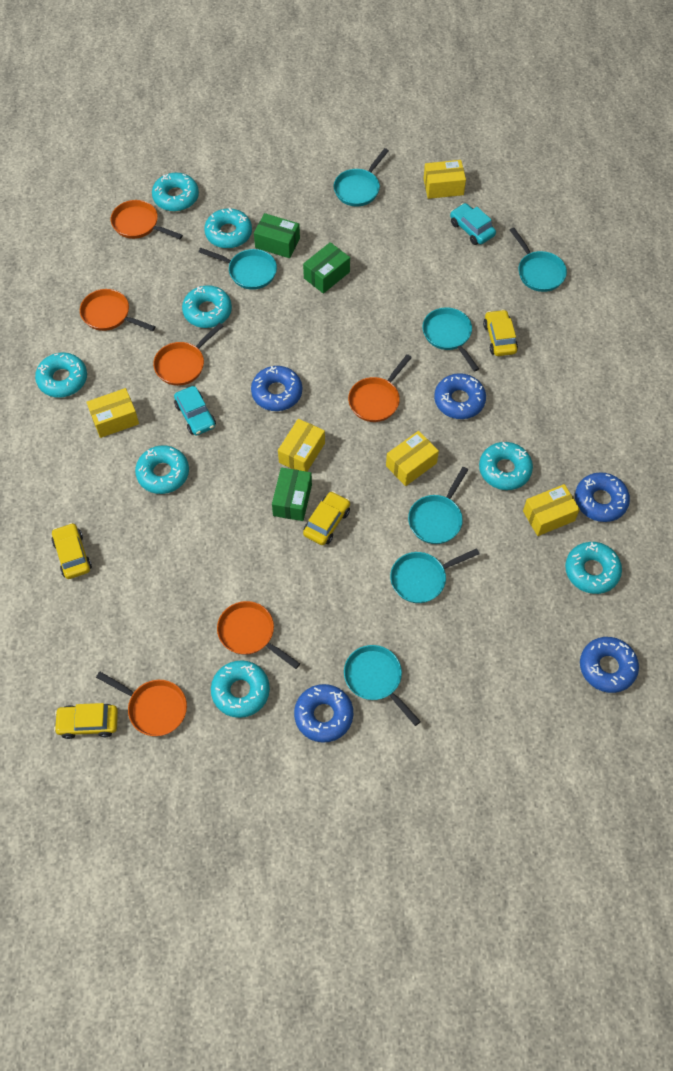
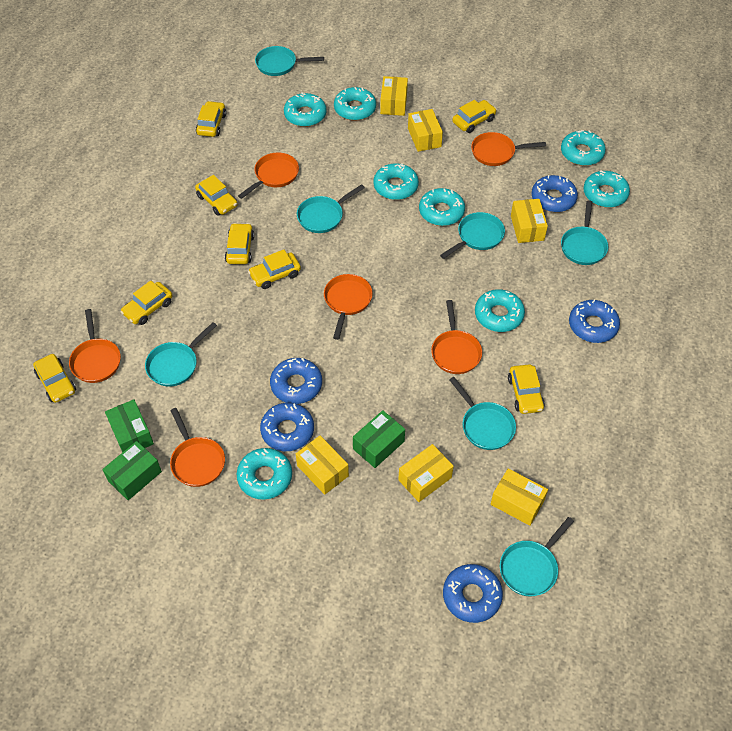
turquoise car: [174,386,216,436] [450,203,496,245] = 2 -> none = 0
yellow box: [86,388,139,438] [278,419,325,472] [386,431,439,486] [424,160,466,199] [523,484,580,536] = 5 -> [296,436,349,495] [380,76,408,116] [398,444,454,502] [408,109,443,152] [491,469,548,526] [511,199,548,243] = 6
yellow car: [51,523,92,579] [54,703,118,739] [303,491,350,545] [483,309,518,356] = 4 -> [33,354,76,403] [121,281,173,325] [195,175,238,216] [196,101,226,137] [225,223,254,264] [248,250,301,289] [452,100,497,133] [508,364,545,414] = 8

